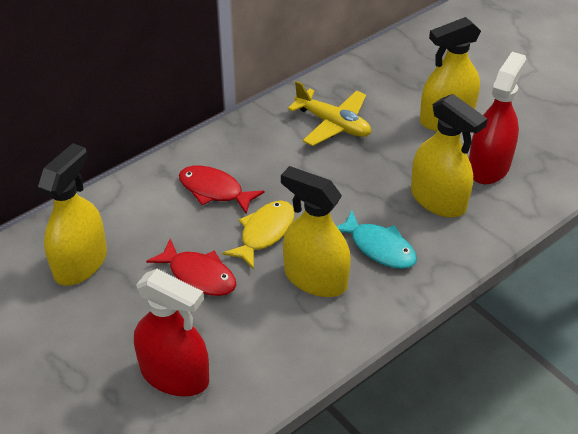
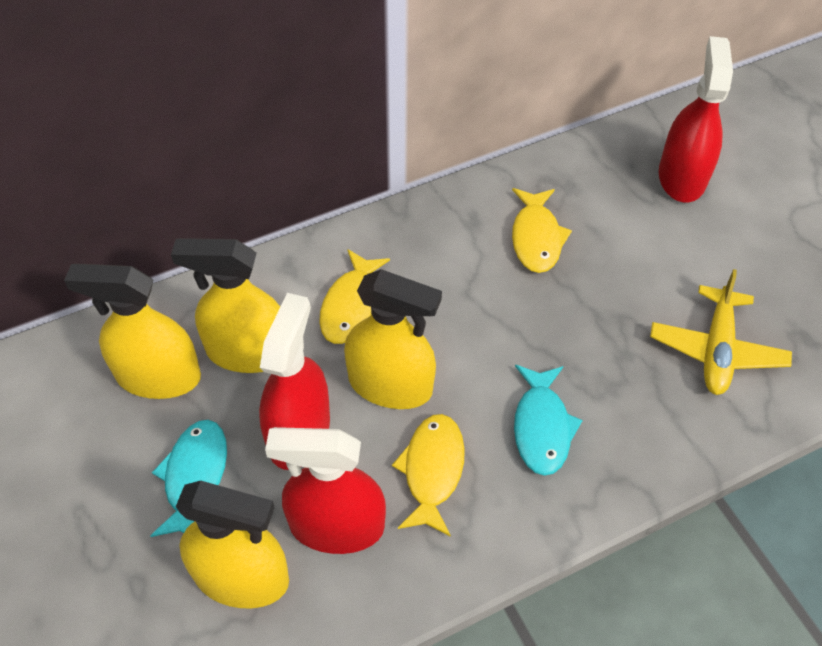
red fish: [146,239,236,296] [179,166,265,214] = 2 -> none = 0
red spray bottle: [134,269,209,397] [469,52,526,184] = 2 -> [259,293,330,470] [265,427,386,554] [659,36,733,202] = 3
turquoise fish: [337,210,417,269] = 1 -> [150,420,227,537] [514,365,583,476] = 2
yellow fish: [222,201,295,269] = 1 -> [319,249,390,344] [392,414,465,537] [512,188,572,273] = 3

